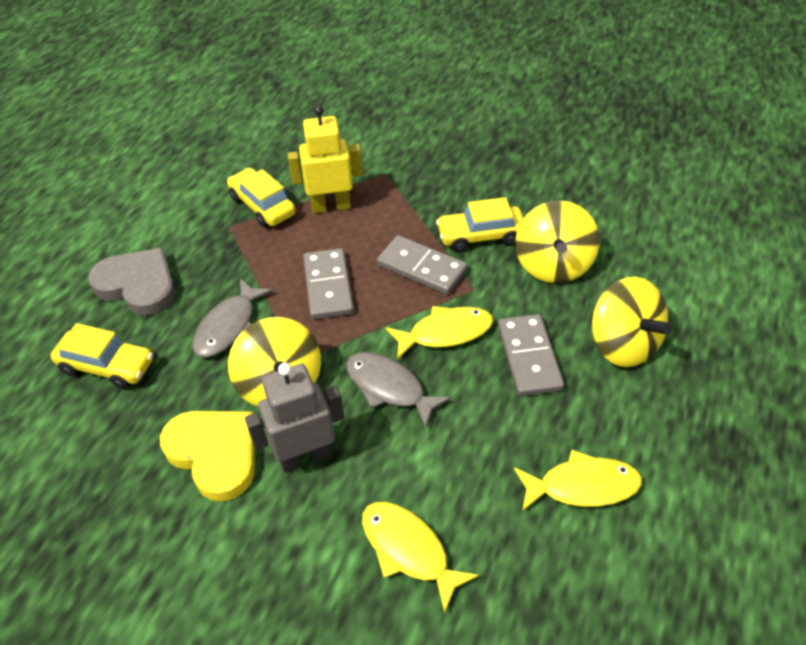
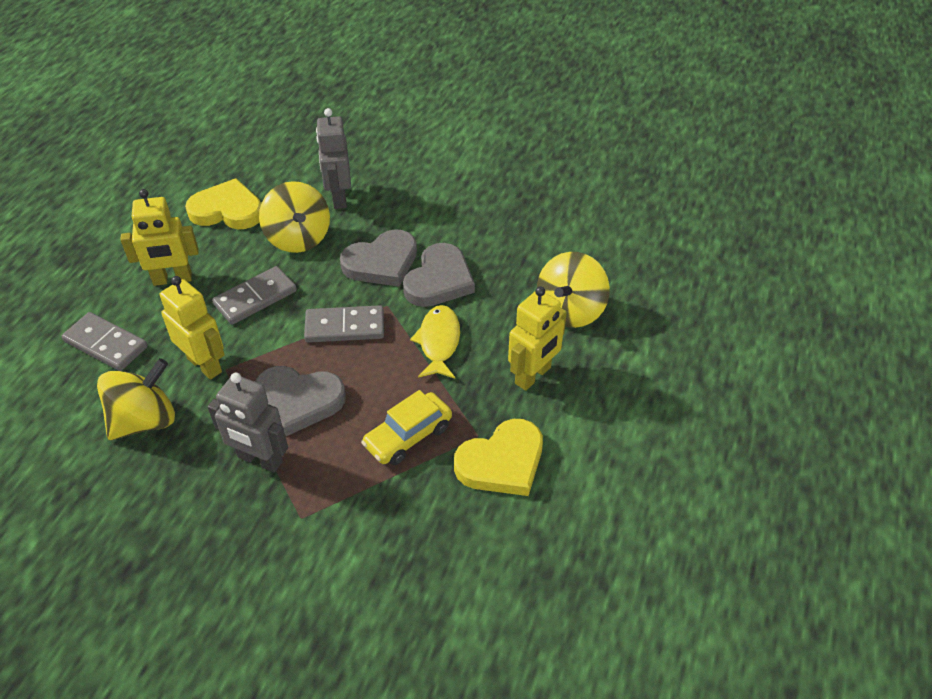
grey fish: [192,278,273,358] [346,352,451,428] = 2 -> none = 0
grey heart: [88,247,176,316] = 1 -> [255,366,346,436] [340,229,417,287] [403,243,475,307] = 3
grey robot: [245,363,344,473] = 1 -> [208,373,288,473] [316,108,351,209] = 2
yellow car: [50,323,153,389] [227,168,296,228] [436,197,524,252] = 3 -> [361,390,452,465] = 1
yellow fish: [362,502,479,613] [386,306,493,360] [514,450,642,511] = 3 -> [410,305,460,379] = 1
yellow heart: [160,411,255,502] = 1 -> [185,178,261,229] [454,419,543,496] = 2
yellow robot: [288,106,363,214] = 1 -> [120,189,199,286] [160,276,225,380] [508,286,567,391] = 3

